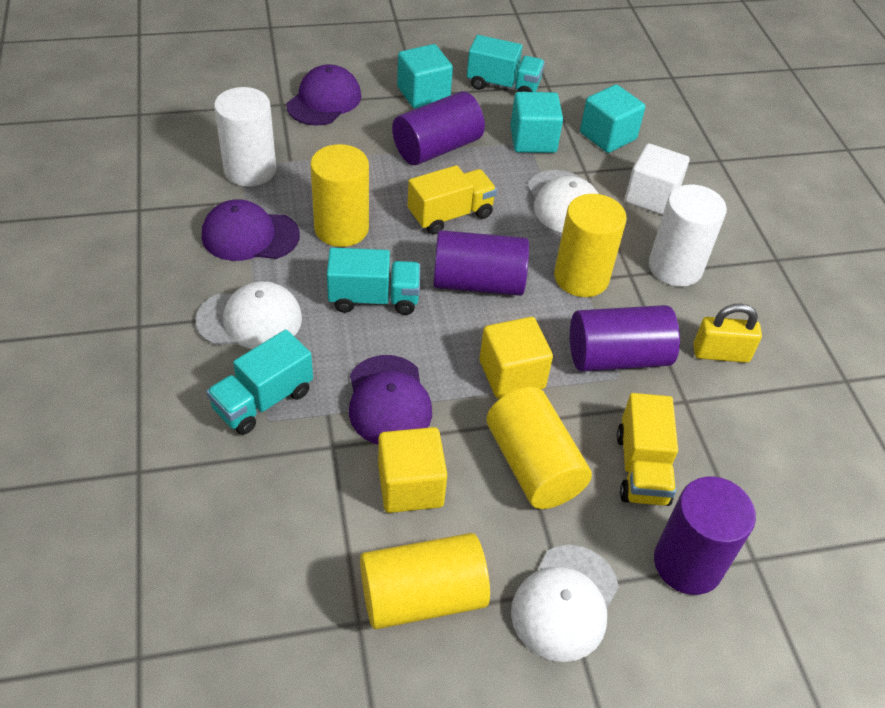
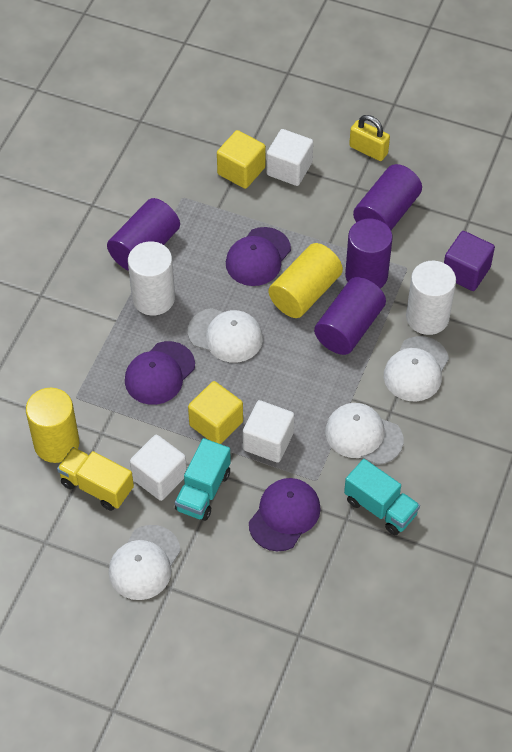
purple cube: none = 0 -> [444,231,495,291] = 1
turquoise cube: [397,44,453,109] [510,92,563,153] [580,84,646,153] = 3 -> none = 0
turquoise truck: [206,330,313,435] [327,248,420,315] [467,35,545,92] = 3 -> [175,438,231,521] [344,459,420,535] = 2
white cap: [195,281,302,349] [511,545,619,662] [527,170,599,232] = 3 -> [109,525,181,600] [188,308,263,363] [325,403,403,465] [384,336,449,401] = 4
white cube: [625,143,689,215] = 1 -> [130,435,187,501] [243,400,294,463] [266,129,313,186] = 3
yellow cylinder: [310,144,369,247] [360,533,490,629] [486,387,592,509] [554,194,627,297] = 4 -> [26,388,79,463] [269,243,343,318] = 2
yellow truck: [408,165,497,235] [617,393,678,506] = 2 -> [57,447,134,511] = 1

